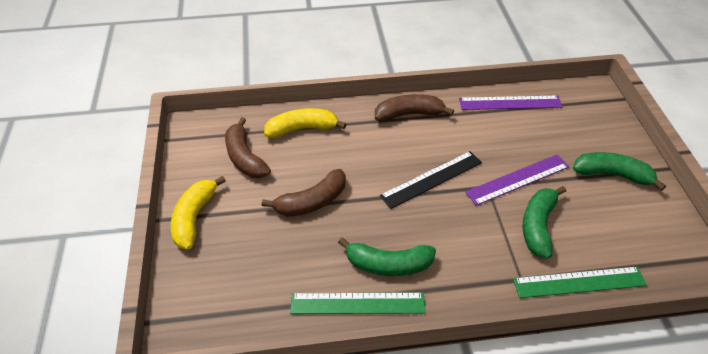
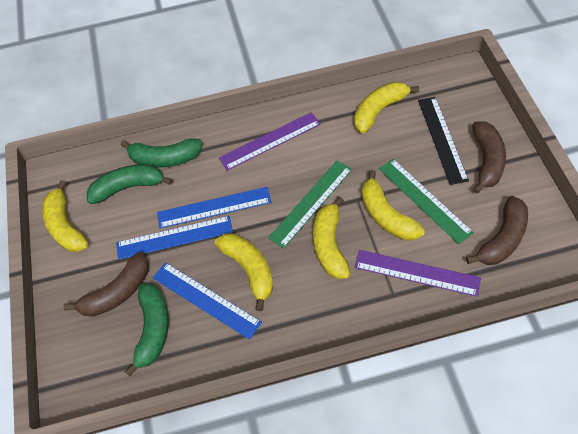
blue ruler: none = 0 -> [116,216,233,260] [153,262,262,340] [157,187,271,229] = 3
yellow banana: [171,176,226,250] [264,108,347,138] = 2 -> [42,180,89,252] [215,233,273,311] [313,196,350,279] [354,82,419,133] [362,170,425,241] = 5

